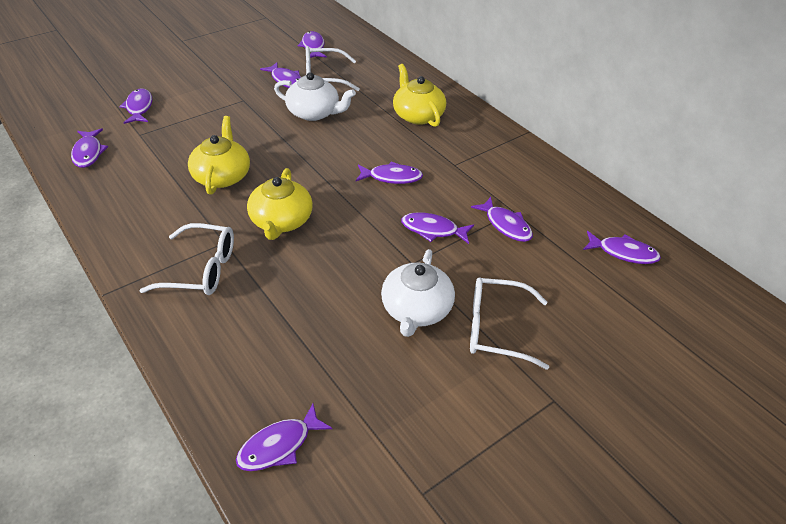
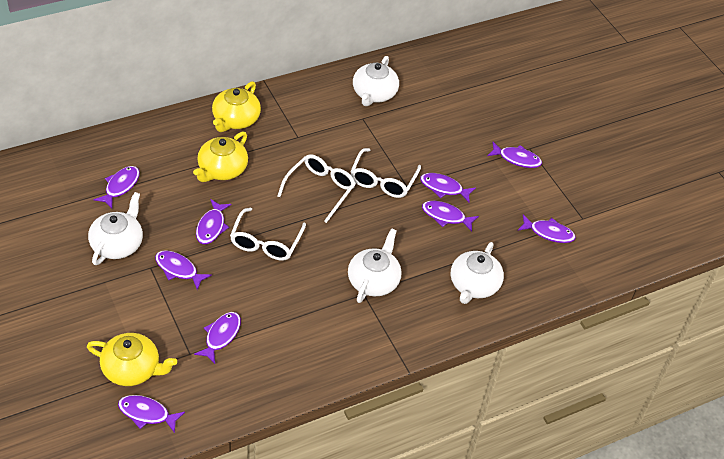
white teapot: [274,72,356,121] [381,249,455,337] = 2 -> [88,192,143,265] [348,228,402,303] [353,56,399,106] [451,242,504,304] = 4

